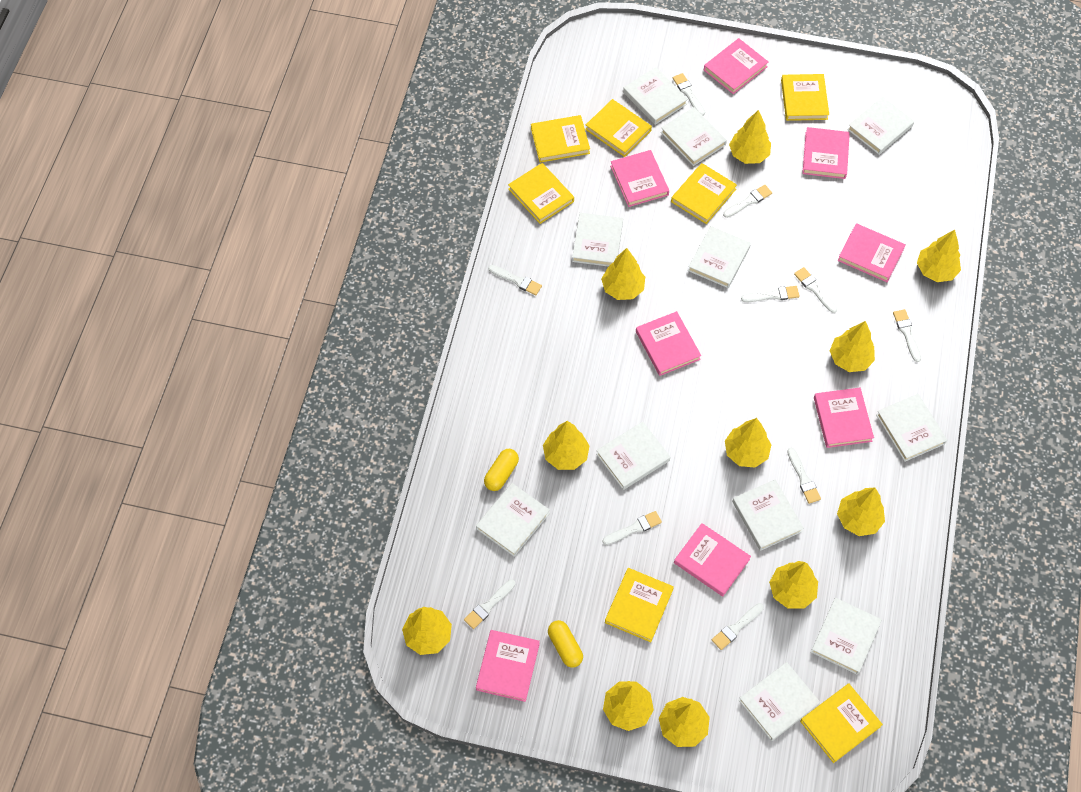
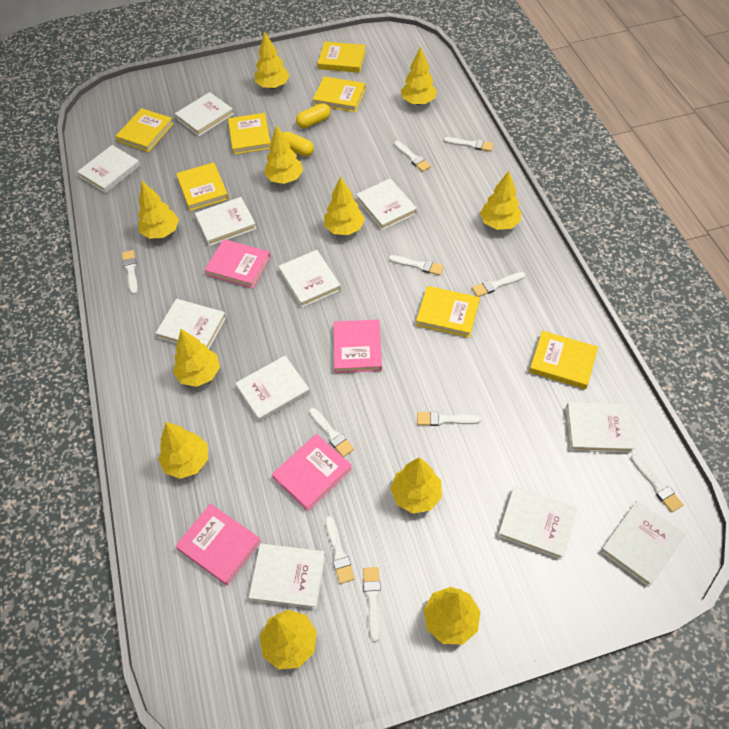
pink book: [476,630,540,702] [610,150,669,207] [636,311,701,376] [674,523,751,596] [704,38,768,94] [802,127,850,179] [814,388,874,448] [837,223,905,282] = 8 -> [175,504,261,585] [205,239,271,289] [272,434,352,511] [333,320,382,373] = 4

